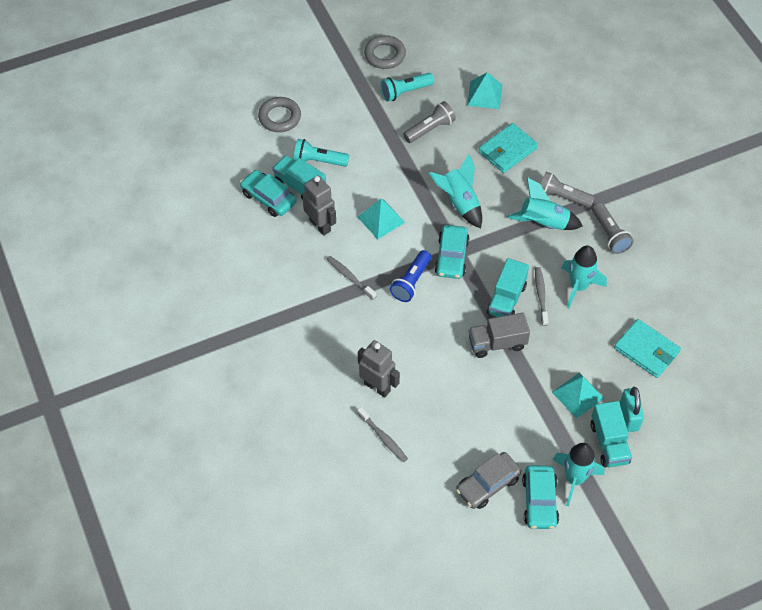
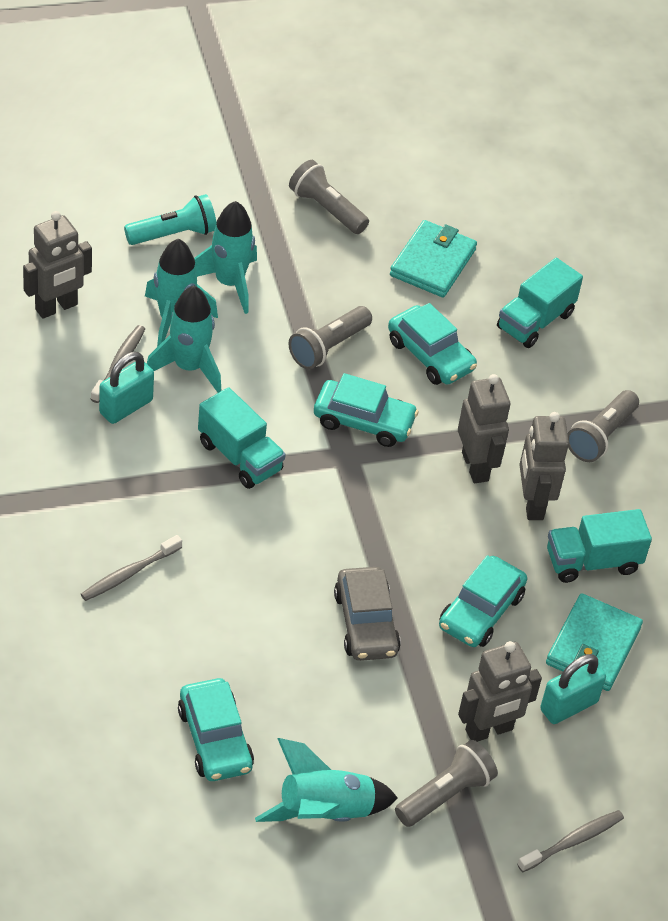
blue flashlight: [390,250,431,302] = 1 -> none = 0
grey flashlight: [403,101,456,143] [540,171,595,208] [592,202,634,254] = 3 -> [289,160,369,234] [289,306,372,370] [395,740,498,827] [568,390,639,462] = 4
grey ring: [258,97,301,132] [364,35,406,69] = 2 -> none = 0
grey robot: [302,176,336,236] [358,340,400,398] = 2 -> [23,211,92,319] [458,374,510,483] [458,641,542,742] [519,412,569,520] = 4
grey truck: [468,313,530,358] = 1 -> none = 0
turquoise car: [240,170,297,217] [435,225,469,279] [522,465,559,529] = 3 -> [178,678,254,781] [314,373,419,447] [388,303,477,385] [439,555,527,647] = 4
turquoise flashlight: [293,139,349,167] [381,73,434,102] = 2 -> [124,194,216,245] = 1
turquoise padlock: [620,387,644,432] = 1 -> [99,352,154,424] [540,654,606,724] = 2
turquoise pyramid: [358,199,405,239] [467,72,502,109] [552,372,604,419] = 3 -> none = 0

